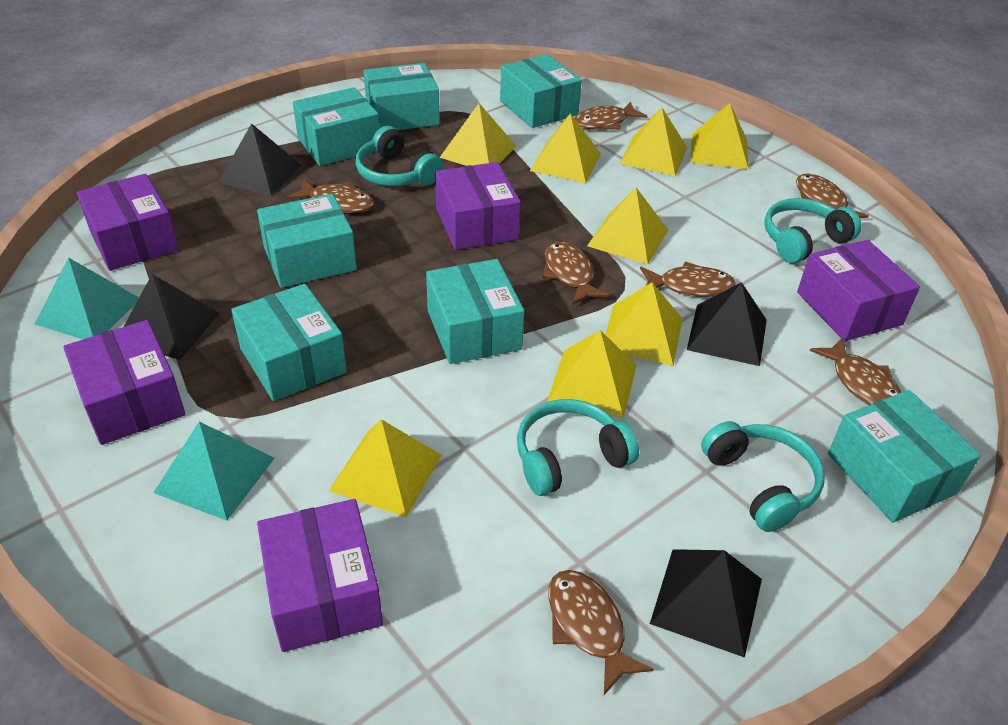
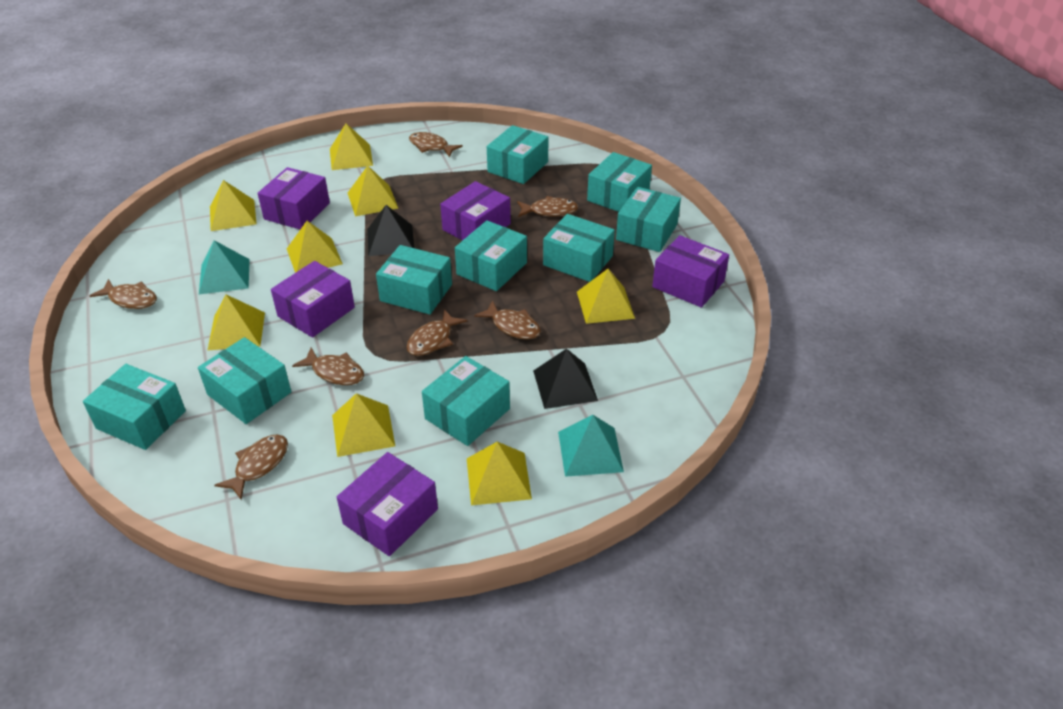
black pyramid: [124,274,219,360] [218,123,301,196] [650,549,762,658] [687,282,767,366] = 4 -> [367,205,414,256] [533,348,598,409] = 2
turquoise box: [231,284,347,401] [257,194,357,288] [293,87,379,166] [363,63,440,130] [426,259,524,364] [500,54,582,128] [828,390,981,523] = 7 -> [83,364,186,450] [198,337,291,424] [376,245,452,315] [422,356,510,446] [455,220,527,291] [487,125,549,184] [543,214,615,282] [587,152,652,212] [616,187,681,252] = 9
turquoise headphones: [356,126,443,186] [517,399,639,496] [701,421,825,532] [764,198,861,263] = 4 -> none = 0

